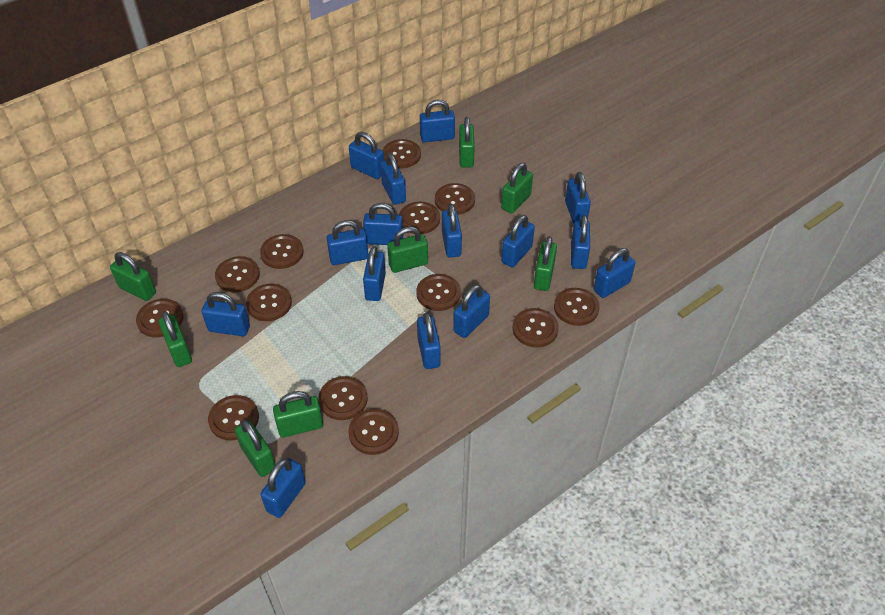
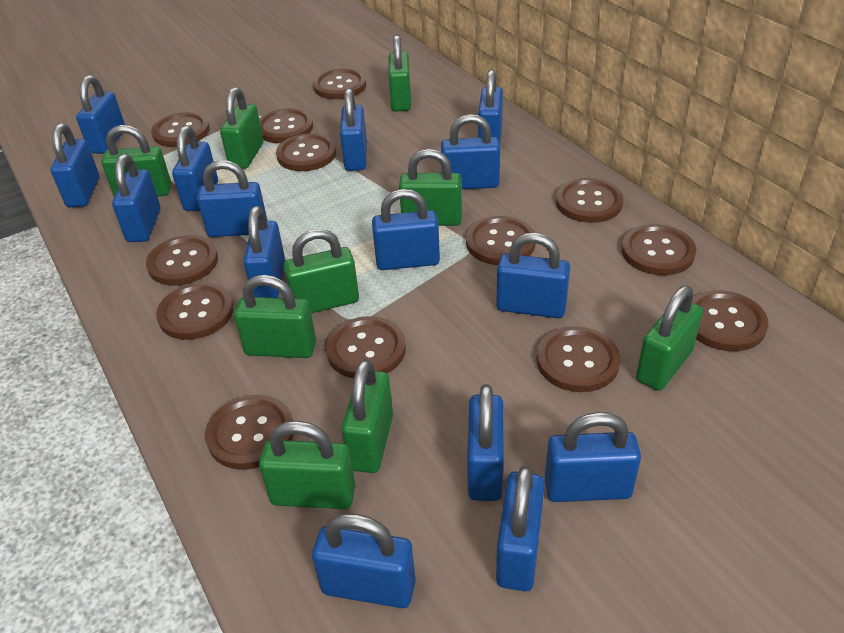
green padlock: [110,252,156,301] [159,311,192,367] [235,420,275,477] [273,391,323,438] [387,226,428,273] [459,117,475,168] [501,163,533,214] [534,236,557,291] = 8 -> [101,125,172,197] [220,87,263,169] [234,275,316,358] [259,421,356,509] [283,229,359,313] [341,359,393,473] [388,35,411,112] [399,149,462,226] [636,285,703,391] = 9

